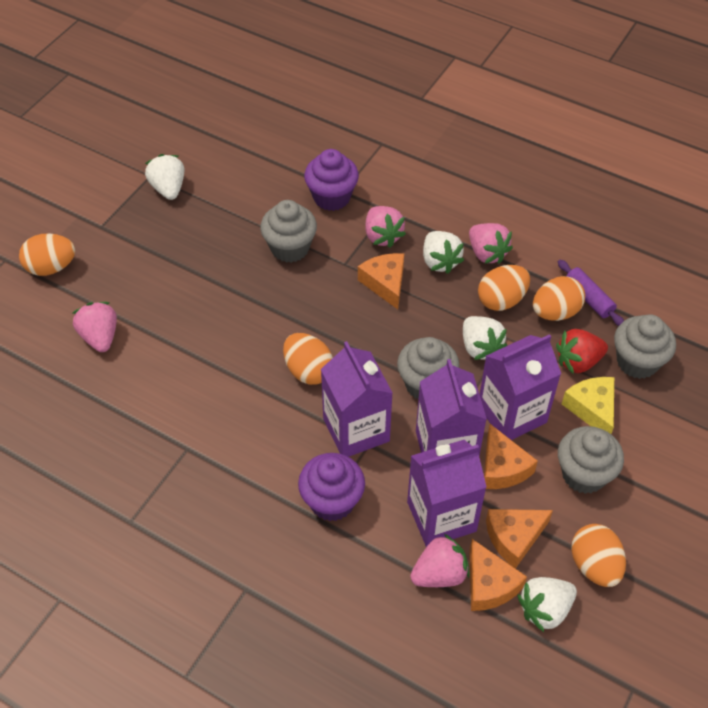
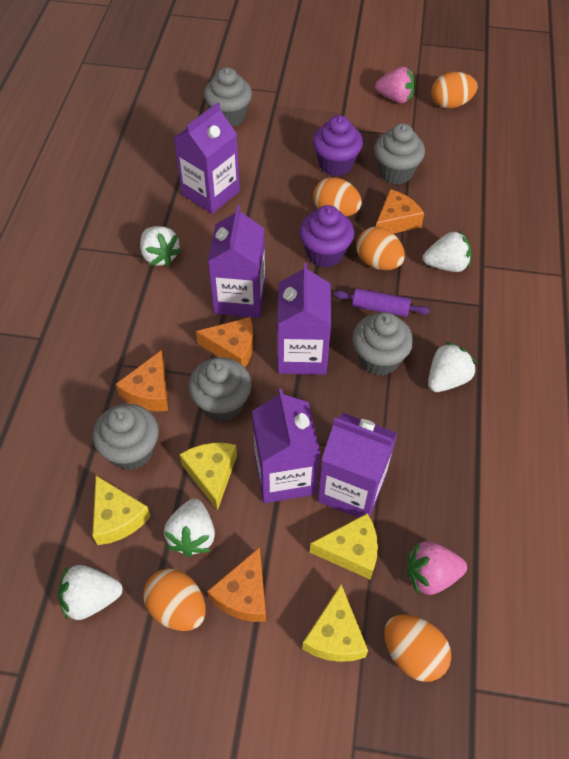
grey cupcake: [260,200,317,263] [397,337,460,399] [558,426,624,494] [614,314,676,379] = 4 -> [93,404,159,470] [188,357,252,422] [204,67,252,127] [353,312,413,376] [374,123,425,185] = 5
pink strawberry: [73,302,117,352] [365,206,406,248] [410,534,470,587] [469,223,513,264] = 4 -> [375,67,415,103] [407,541,467,595] = 2
purple carton: [321,341,393,457] [407,440,486,547] [416,359,487,456] [479,334,561,440] = 4 -> [174,103,240,214] [208,205,265,318] [252,389,320,503] [277,263,331,375] [318,413,397,518] = 5
red strawberry: [556,329,608,374] = 1 -> none = 0
white strawberry: [145,154,184,200] [423,231,464,274] [463,316,507,360] [518,577,577,632] = 4 -> [58,565,123,620] [140,226,181,266] [164,499,215,557] [423,230,471,272] [428,342,477,392] = 5
yellow cheese: [562,377,614,434] = 1 -> [92,476,151,545] [180,443,237,510] [302,584,368,662] [310,513,378,580] = 4

